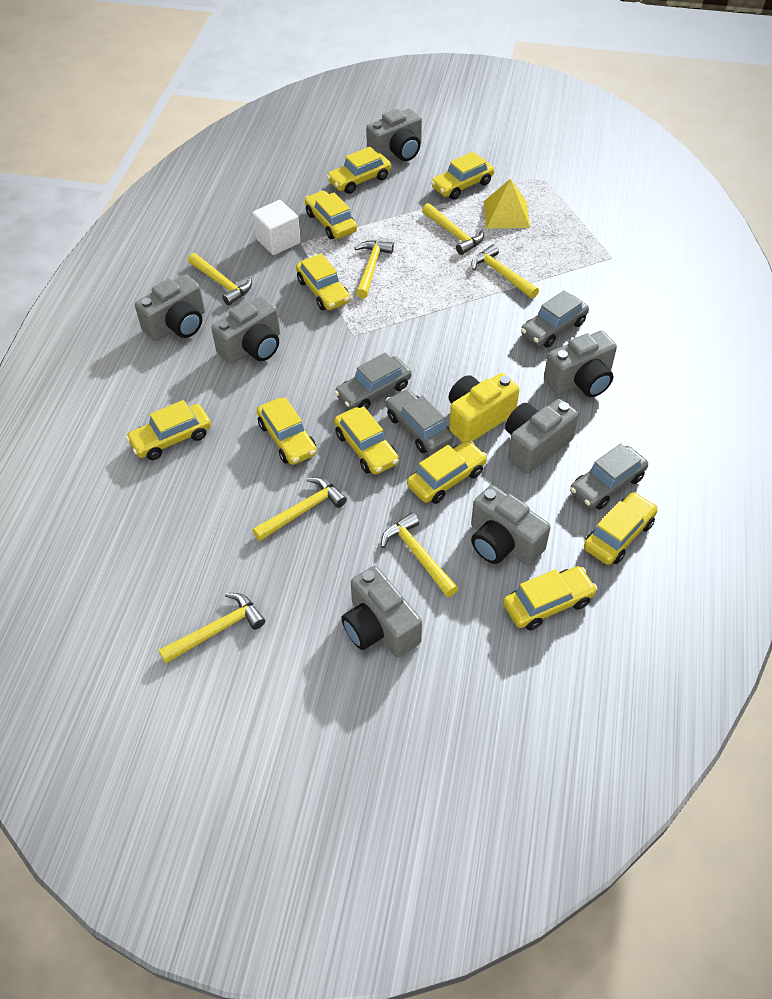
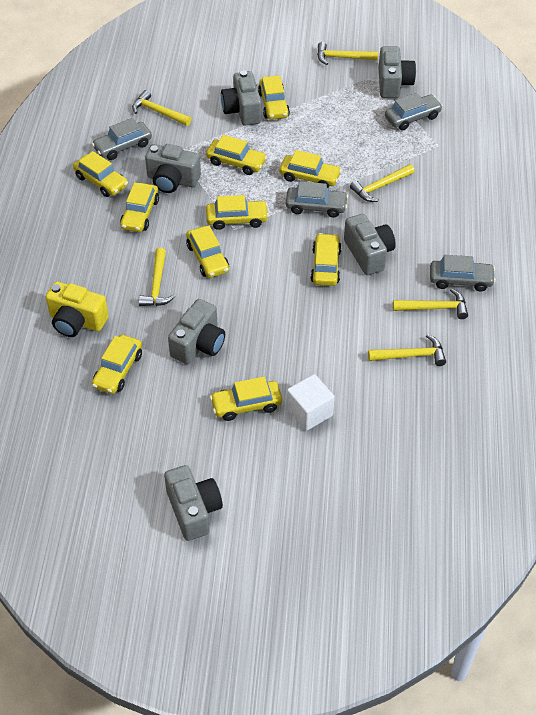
grey camera: [135,274,205,341] [211,296,280,364] [341,566,422,658] [366,108,422,161] [471,485,551,565] [505,399,579,474] [544,331,617,397] = 7 -> [145,144,201,193] [164,465,223,541] [168,299,225,364] [221,70,262,126] [344,214,396,275] [379,46,416,98] = 6
yellow hammer: [158,593,265,664] [188,253,252,305] [253,477,347,541] [355,240,394,298] [381,513,458,597] [422,203,484,255] [471,244,539,299] = 7 -> [132,90,191,126] [139,248,175,306] [317,42,378,65] [350,164,415,202] [368,334,446,366] [393,288,468,319] = 6
yellow pyramid: [484,179,530,228] = 1 -> none = 0

